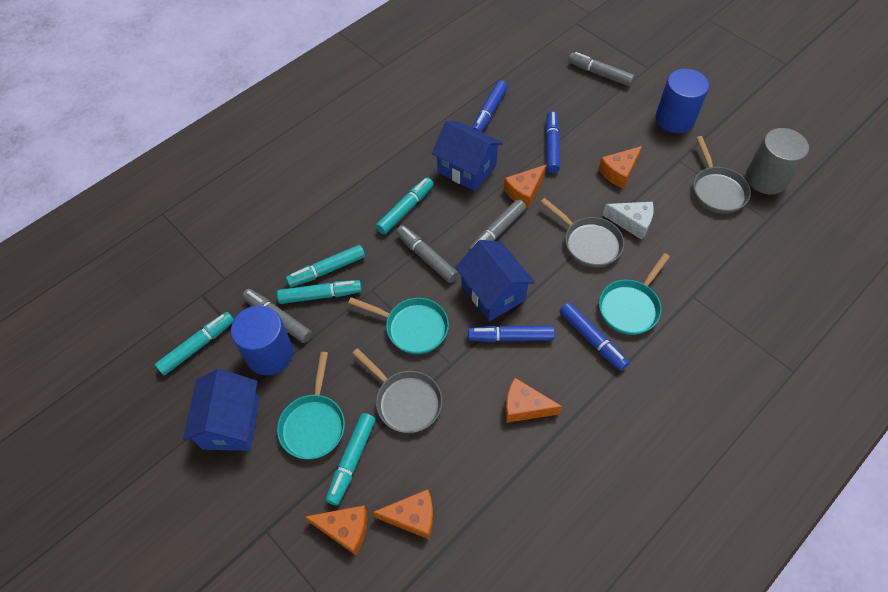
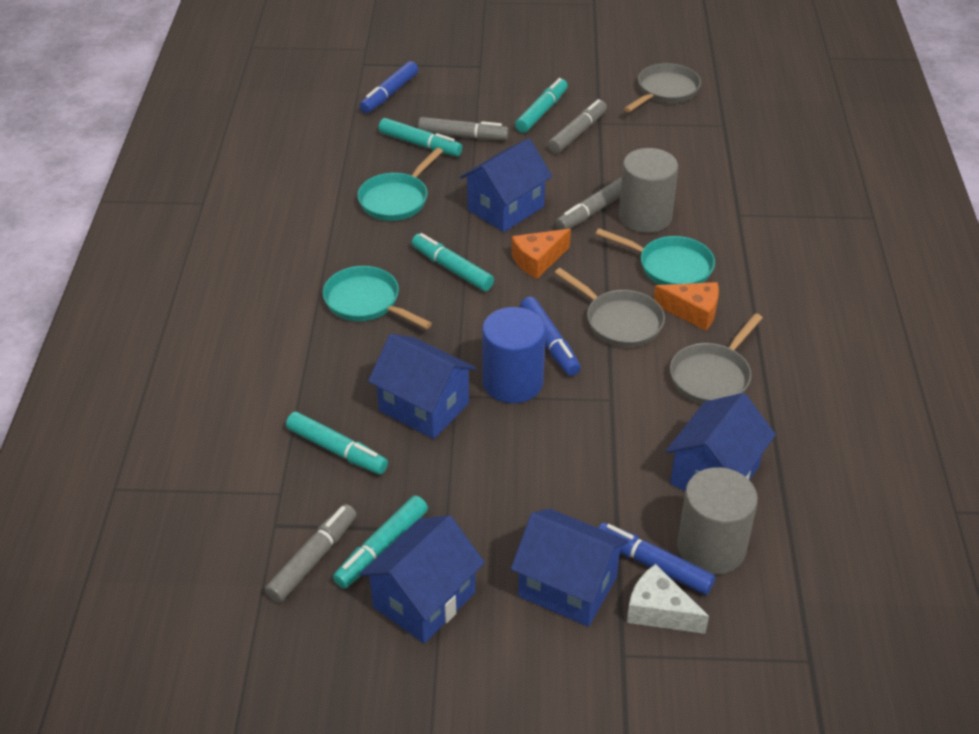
blue cylinder: [231,305,293,375] [656,69,709,133] = 2 -> [482,307,546,403] = 1
blue house: [183,369,259,451] [432,121,503,191] [455,240,535,321] = 3 -> [360,515,485,643] [368,334,476,439] [460,138,553,232] [511,508,628,627] [666,393,776,491] = 5
blue marker: [468,325,555,342] [472,80,507,132] [546,111,560,173] [560,302,629,371] = 4 -> [360,61,418,113] [520,297,581,376] [598,523,715,595] = 3
grey cylinder: [746,128,809,195] = 1 -> [619,148,678,233] [677,467,758,575] = 2
orange cheese: [305,505,367,555] [373,489,433,539] [504,165,546,209] [505,378,562,423] [598,146,642,188] = 5 -> [512,229,571,279] [654,282,719,331] = 2

